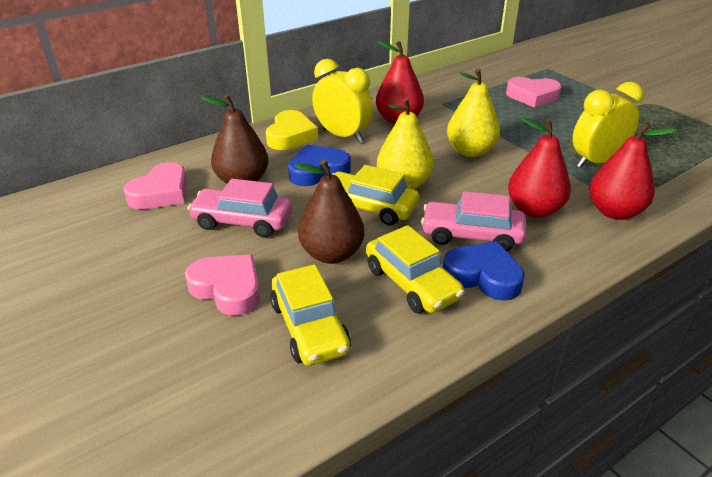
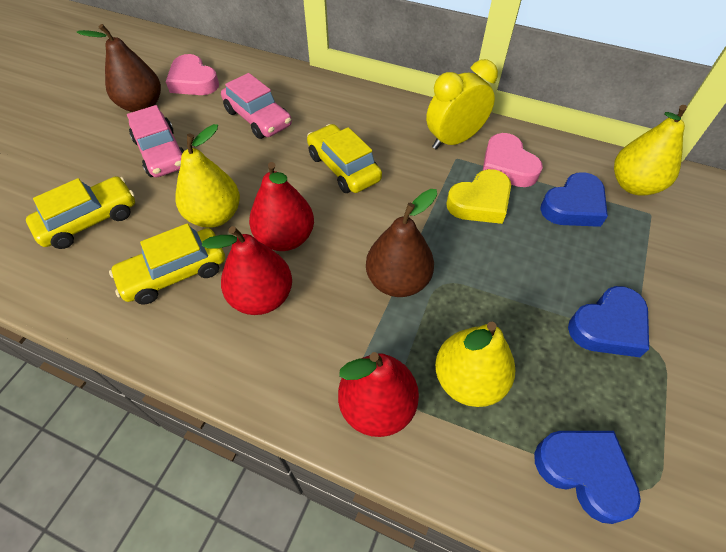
blue heart: [288,145,351,186] [443,241,525,301] = 2 -> [534,431,641,524] [540,172,608,227] [568,286,649,357] = 3
pink heart: [124,162,187,209] [185,254,260,316] [506,77,562,108] = 3 -> [166,54,219,95] [483,133,543,187] = 2
yellow clock: [312,59,373,143] [573,82,643,168] = 2 -> [426,59,498,149] = 1
yellow pear: [377,98,434,189] [447,68,500,157] = 2 -> [175,124,240,228] [435,322,515,407] [614,105,687,196] = 3

